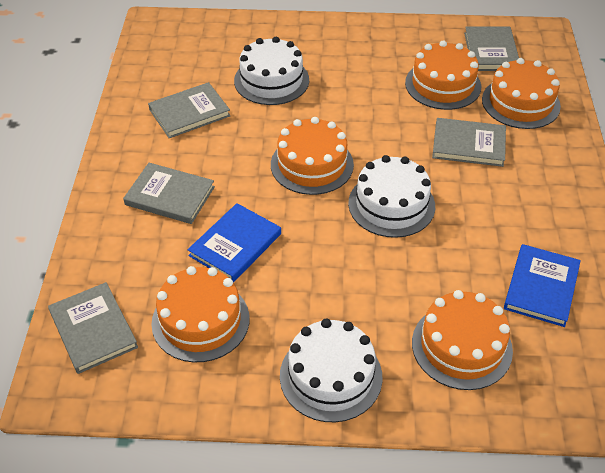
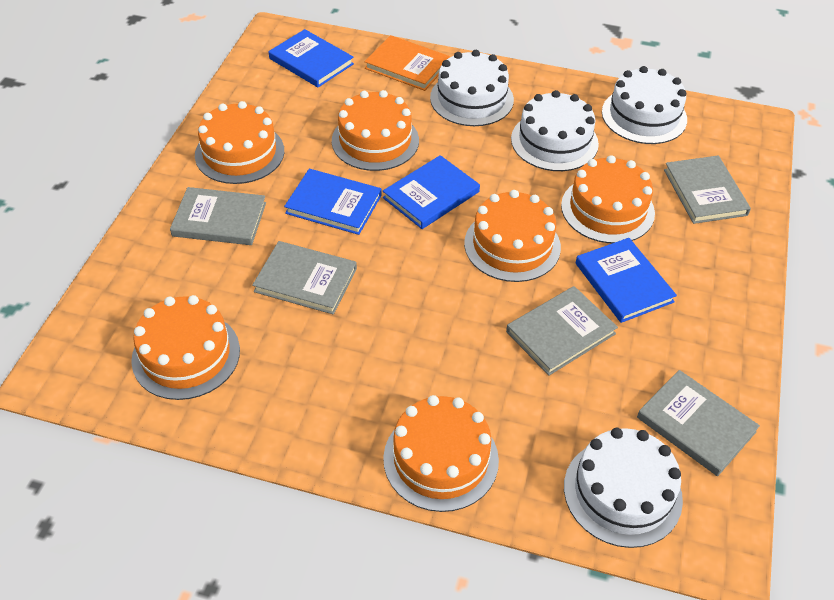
blue book: [188,203,281,282] [504,244,581,327] = 2 -> [269,29,354,87] [284,169,382,235] [383,155,480,229] [576,238,677,323] = 4
orange book: none = 0 -> [364,35,450,91] = 1
orange cake: [152,266,249,362] [271,117,354,195] [405,40,481,110] [412,290,513,390] [482,58,561,129] = 5 -> [131,295,240,400] [195,101,284,184] [332,90,419,171] [383,395,499,512] [464,190,561,282] [561,155,655,243] = 6
white cake: [234,37,309,105] [280,319,382,422] [348,155,435,238] = 3 -> [430,50,514,126] [511,90,599,171] [564,428,683,548] [602,66,687,144] = 4

